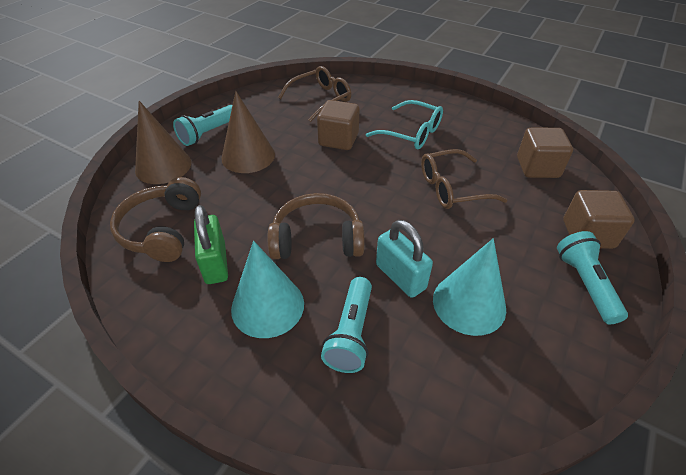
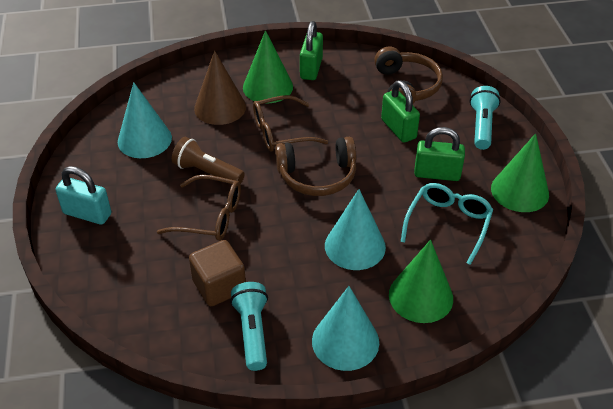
brown cone: [135,101,191,184] [221,91,275,173] = 2 -> [194,50,246,125] = 1
brown cube: [317,100,360,150] [517,127,573,178] [563,190,635,249] = 3 -> [189,240,246,306] = 1
brown flashlight: none = 0 -> [172,137,245,184] = 1
green cone: none = 0 -> [243,30,293,103] [389,240,453,323] [491,133,549,212] = 3
green padlock: [194,205,228,284] = 1 -> [300,21,323,80] [381,80,420,143] [414,127,465,181] = 3
turquoise cone: [231,241,304,338] [433,238,506,336] = 2 -> [118,82,172,158] [312,286,379,371] [325,189,386,270] = 3
turquoise flashlight: [173,105,232,146] [321,277,372,373] [557,231,628,324] = 3 -> [230,282,268,371] [470,86,501,150] = 2

